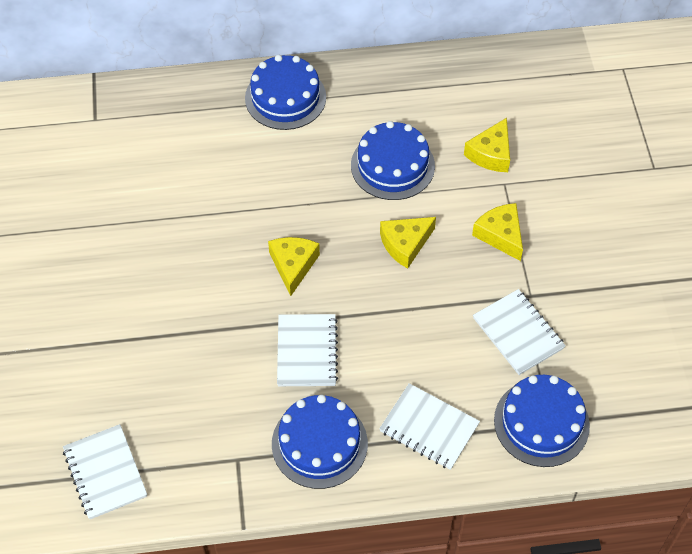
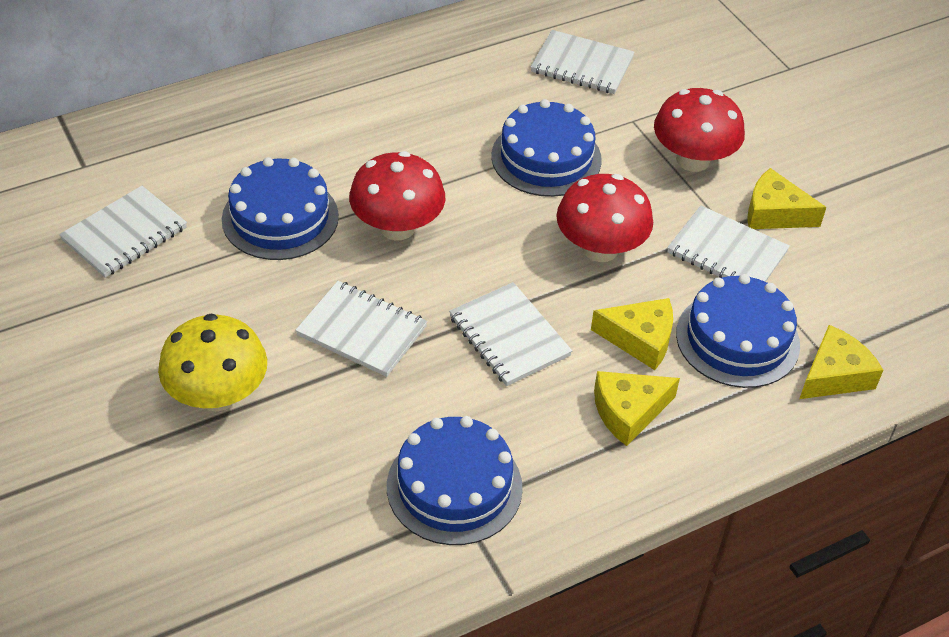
red mushroom: none = 0 -> [349,151,445,240] [556,174,653,262] [654,88,745,172] = 3
white notebook: [63,424,147,519] [277,314,338,386] [379,383,480,470] [473,289,566,375] = 4 -> [59,186,187,278] [295,281,428,377] [449,282,572,386] [531,30,635,94] [667,205,790,282] = 5
yellow mushroom: none = 0 -> [158,314,267,411] = 1

